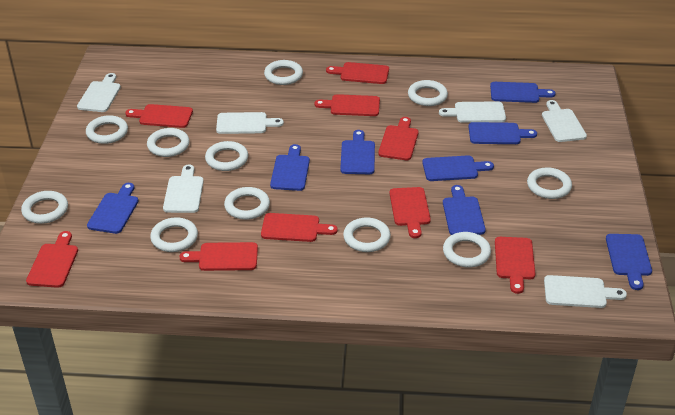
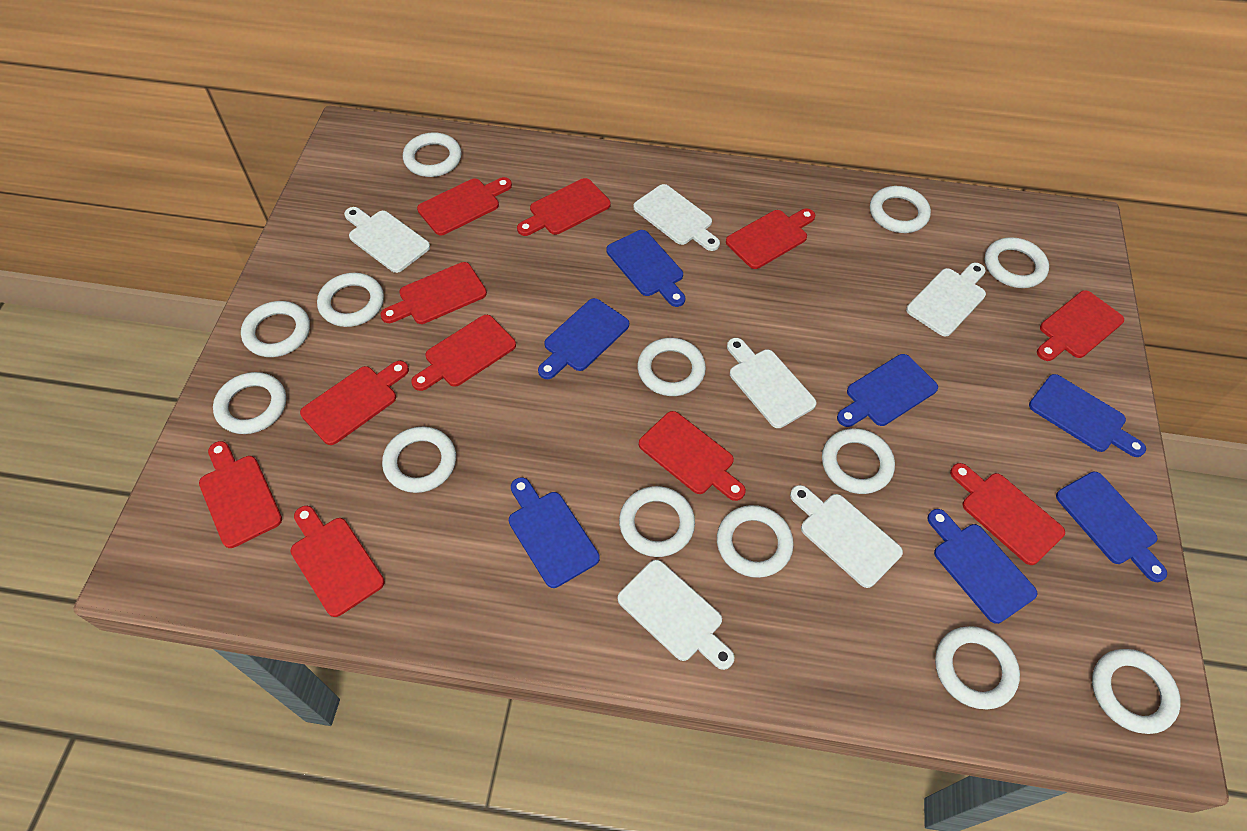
blue cutting board: [87,183,138,234] [270,144,310,191] [340,130,375,174] [422,155,494,181] [443,185,486,235] [469,122,537,144] [490,82,556,103] [606,234,652,290] = 8 -> [509,477,600,588] [538,298,629,379] [606,230,685,307] [837,354,938,427] [927,509,1038,624] [1029,374,1146,457] [1056,472,1167,582] = 7
red cutting board: [26,231,78,288] [125,104,193,128] [179,242,258,271] [261,213,338,242] [314,94,380,116] [326,62,389,84] [378,117,418,160] [390,187,431,238] [495,237,535,294] = 9 -> [199,441,282,548] [290,506,384,617] [300,361,409,445] [380,262,487,324] [411,315,516,391] [417,177,512,235] [517,178,611,236] [639,411,746,501] [726,209,815,269] [950,463,1065,565] [1037,290,1124,361] = 11
white ring: [21,191,68,224] [86,115,128,144] [147,128,190,157] [150,217,198,252] [205,141,248,171] [224,187,270,220] [264,60,303,85] [343,217,391,252] [408,80,448,106] [443,232,491,267] [527,167,572,199] = 11 -> [213,372,286,434] [241,301,310,357] [317,273,384,327] [382,427,456,493] [403,132,462,177] [619,486,695,557] [637,338,706,396] [717,505,794,578] [822,428,895,494] [870,186,931,233] [935,626,1020,709] [985,237,1049,288] [1092,649,1181,734] = 13

